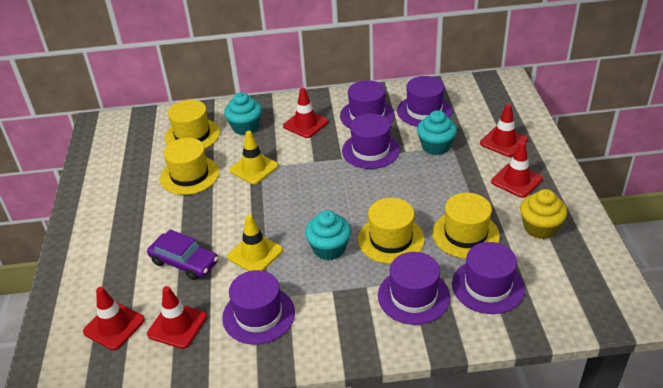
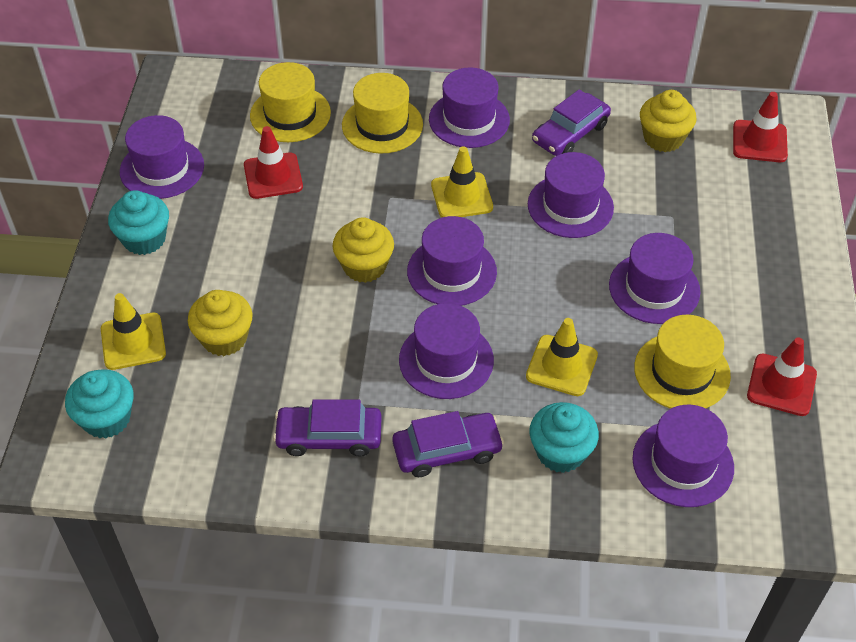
purple car: [147,229,218,280] = 1 -> [273,399,381,457] [392,411,504,477] [532,89,611,156] = 3
purple hat: [222,270,295,345] [340,80,395,129] [342,113,400,169] [378,252,450,325] [397,76,452,127] [452,242,525,314] = 6 -> [120,115,204,199] [399,303,494,399] [407,216,497,306] [429,67,510,148] [528,152,614,238] [609,233,701,324] [632,405,734,507] = 7
red traffic cone: [83,287,145,350] [147,286,207,349] [283,88,328,138] [480,104,528,157] [491,141,543,198] = 5 -> [244,126,303,199] [733,92,788,162] [747,337,817,416] = 3
yellow cupcake: [520,189,567,239] = 1 -> [188,290,253,356] [333,217,394,283] [640,90,696,152] = 3
yellow hat: [160,138,219,195] [165,100,220,148] [358,198,425,264] [432,193,500,258] = 4 -> [250,62,331,142] [342,73,423,154] [634,315,731,409] = 3
yellow traffic cone: [227,215,283,271] [229,131,278,184] = 2 -> [101,293,166,370] [431,146,493,218] [526,318,598,396] = 3

